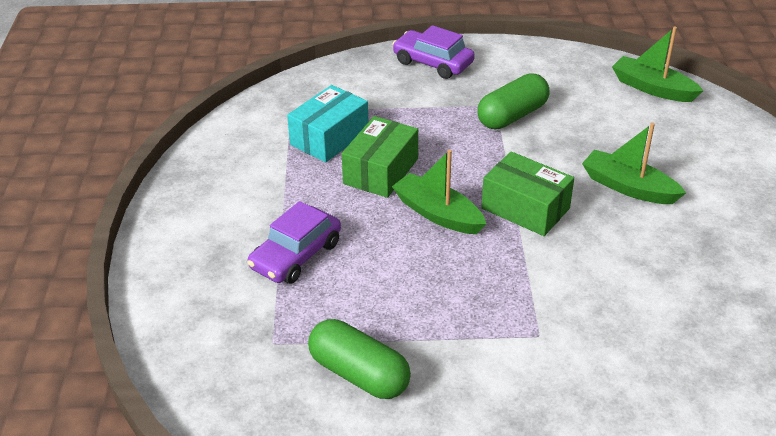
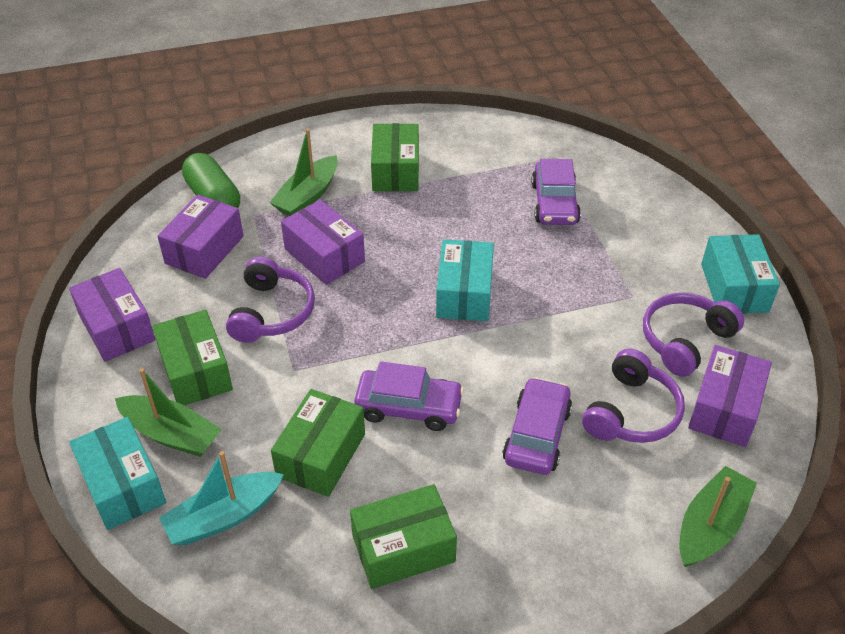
green box: [342,116,418,198] [481,151,574,236] = 2 -> [152,310,233,406] [271,389,365,497] [350,484,457,589] [371,123,419,191] = 4
green capsule: [308,319,411,399] [477,73,550,129] = 2 -> [182,153,240,208] = 1
purple box: none = 0 -> [69,268,155,362] [157,195,244,279] [281,200,365,285] [688,345,772,447] = 4
purple car: [247,201,341,284] [392,25,475,79] = 2 -> [354,362,464,431] [502,377,572,475] [531,159,581,225] = 3
purple headphones: none = 0 -> [226,257,315,343] [582,349,685,443] [643,293,744,377] = 3
turquoise boat: none = 0 -> [159,451,284,545] = 1
turquoise box: [287,85,368,163] = 1 -> [69,417,166,530] [436,239,494,321] [701,234,780,314] = 3

